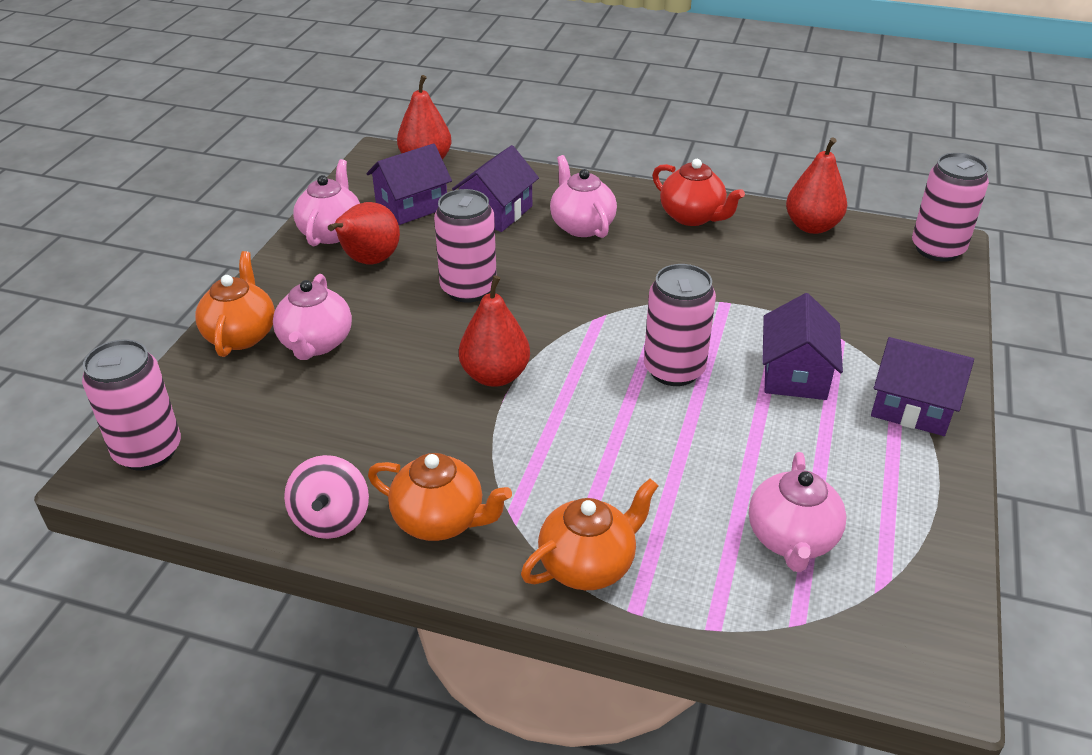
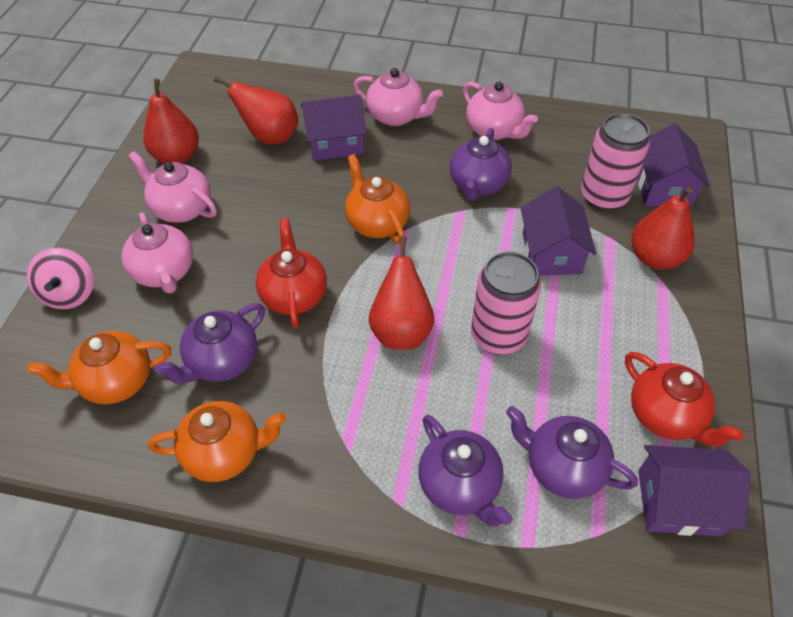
pink can: [82,339,181,471] [434,189,497,303] [644,264,716,386] [912,153,989,261] = 4 -> [471,252,541,355] [581,113,650,211] = 2
purple teapot: none = 0 -> [155,303,265,384] [418,415,512,526] [450,128,512,201] [506,406,638,499] = 4
red teapot: [652,159,745,226] = 1 -> [256,218,327,328] [625,352,744,447] = 2

